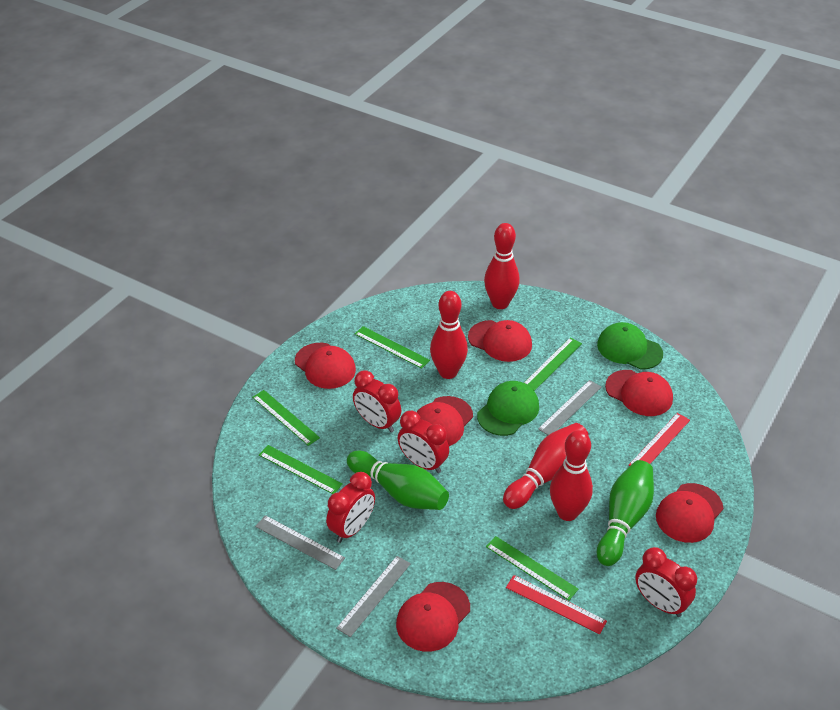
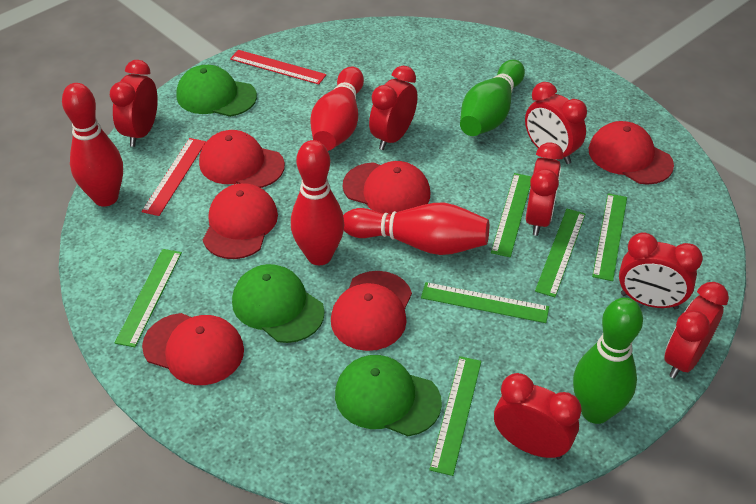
green cap: [477,381,539,436] [597,322,663,370] = 2 -> [176,65,257,117] [232,264,325,343] [335,355,442,436] = 3
green ruler: [252,390,320,446] [259,445,343,494] [355,326,430,369] [486,536,578,601] [524,337,582,391] = 5 -> [115,249,182,347] [421,282,549,323] [429,356,481,476] [491,173,532,257] [535,209,586,297] [592,193,627,281] = 6
grey ruler: [255,515,345,570] [336,556,411,637] [538,380,601,435] = 3 -> none = 0
red clock: [326,472,375,543] [353,371,401,433] [398,411,449,473] [635,547,697,617] = 4 -> [110,60,158,147] [369,66,418,150] [494,373,582,459] [525,82,587,164] [526,143,563,236] [619,232,703,310] [664,282,729,378] = 7

